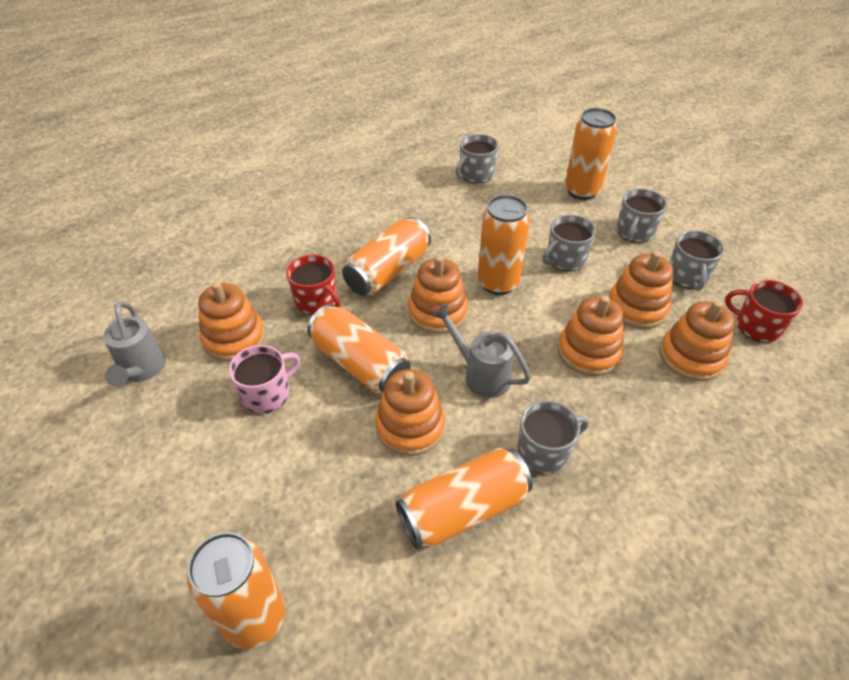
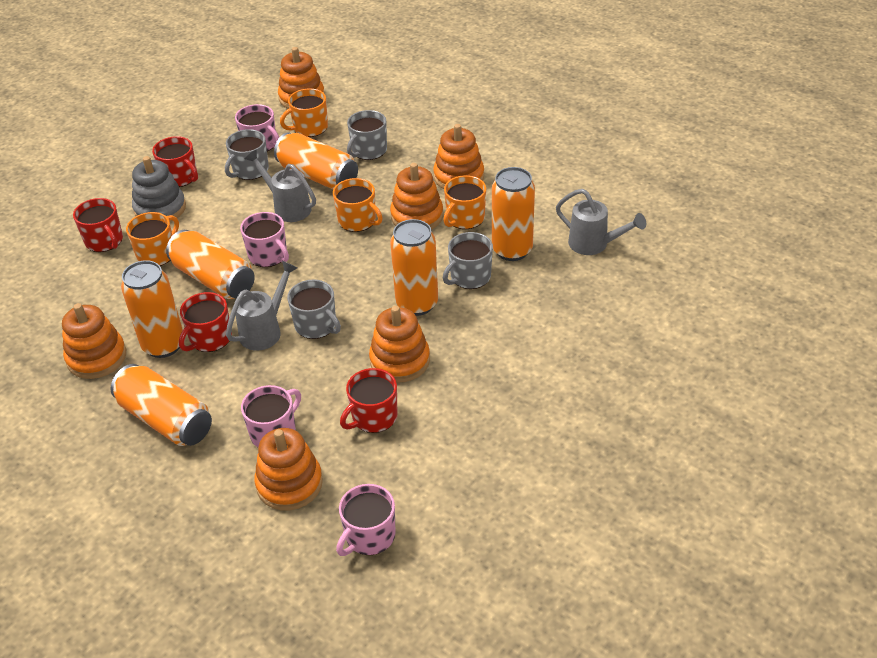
grey mug: [456,134,499,183] [517,400,589,474] [542,214,596,271] [617,188,667,243] [669,230,724,291] = 5 -> [225,129,269,180] [287,280,341,339] [347,110,387,160] [443,232,493,289] = 4
grey stacking toy: none = 0 -> [132,156,186,222] = 1
grey watering can: [104,301,166,387] [432,304,531,398] = 2 -> [226,261,297,351] [245,149,316,222] [556,189,646,255] = 3
orange mug: none = 0 -> [126,212,179,266] [280,89,328,137] [333,178,383,232] [443,175,486,229] = 4
pink mug: [229,345,300,413] = 1 -> [235,104,279,152] [240,212,289,267] [241,385,301,447] [336,484,396,556] = 4
red mug: [286,254,340,315] [725,280,803,343] = 2 -> [73,198,123,252] [152,136,198,187] [179,292,232,352] [340,368,397,433] = 4

